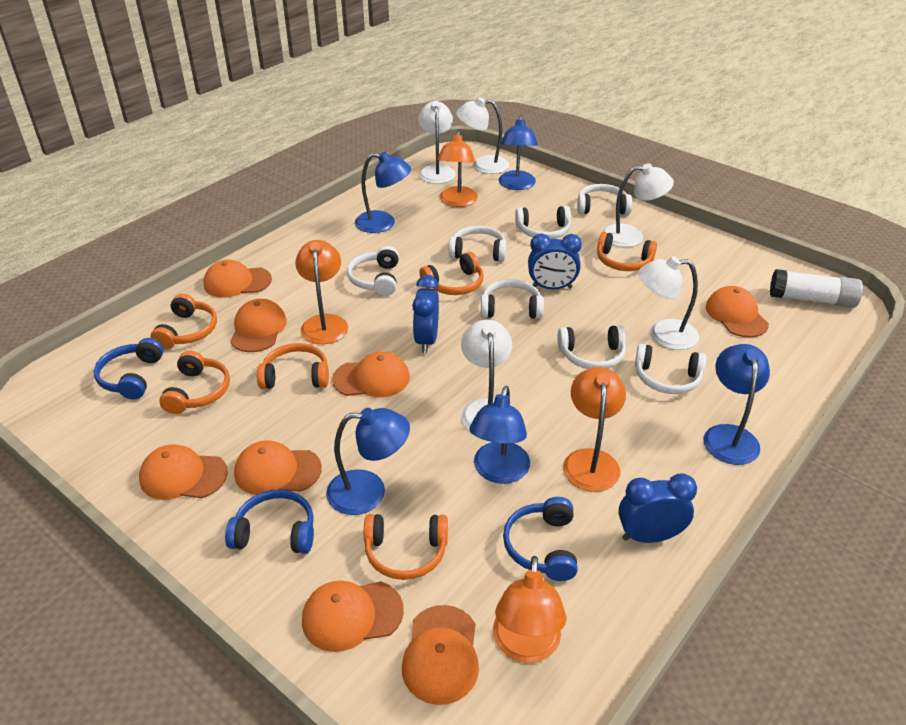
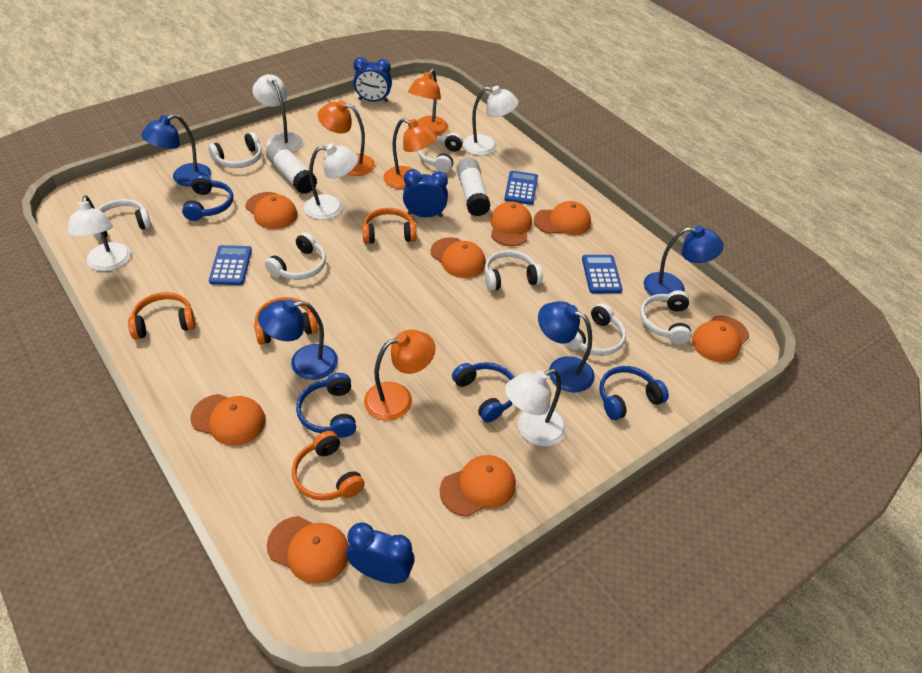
blue calculator: none = 0 -> [209,245,252,285] [504,171,538,205] [582,255,623,293] = 3
blue headphones: [94,338,164,399] [225,489,314,554] [503,497,578,581] = 3 -> [182,175,233,221] [296,373,356,438] [452,362,515,422] [599,366,669,420] = 4
blue lamp: [326,408,410,515] [355,152,411,233] [469,386,530,484] [499,116,538,190] [704,344,770,465] = 5 -> [141,114,211,187] [258,299,338,380] [538,301,594,393] [644,226,724,296] = 4
orange headphones: [151,294,217,349] [159,351,230,414] [257,343,329,389] [364,514,448,580] [419,252,484,295] [597,232,657,271] = 6 -> [128,292,196,339] [254,297,318,345] [292,431,365,501] [362,208,417,244] = 4
white glue stick: [770,269,863,308] = 1 -> [266,141,317,194] [456,158,491,216] = 2

